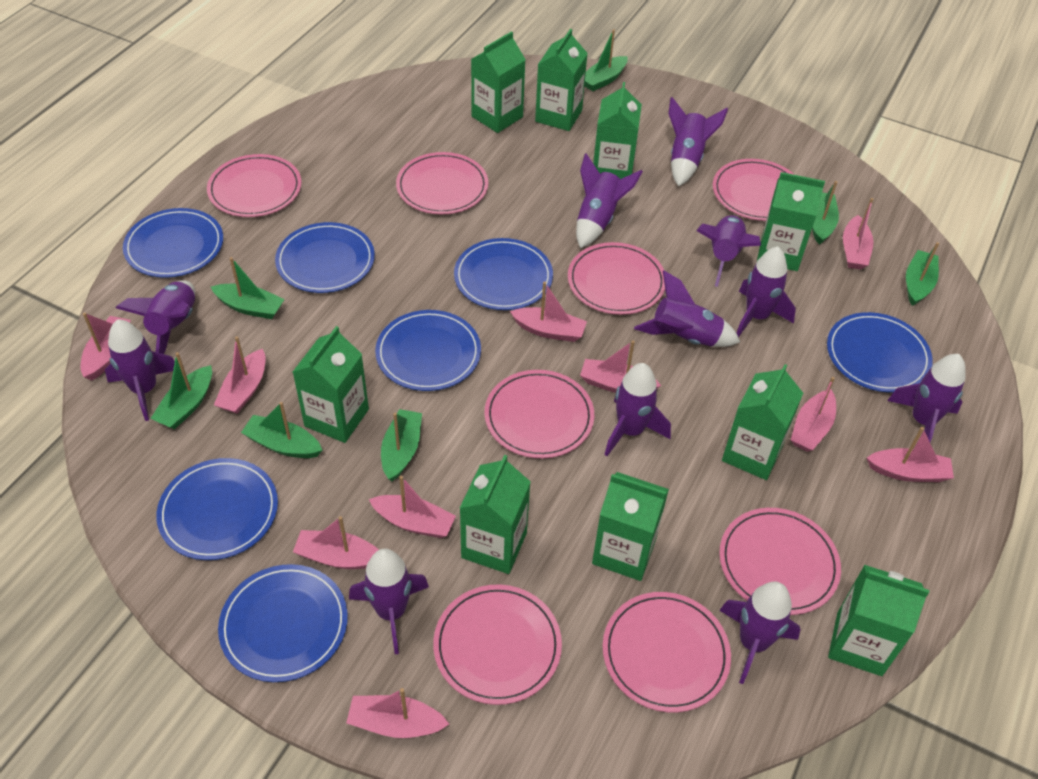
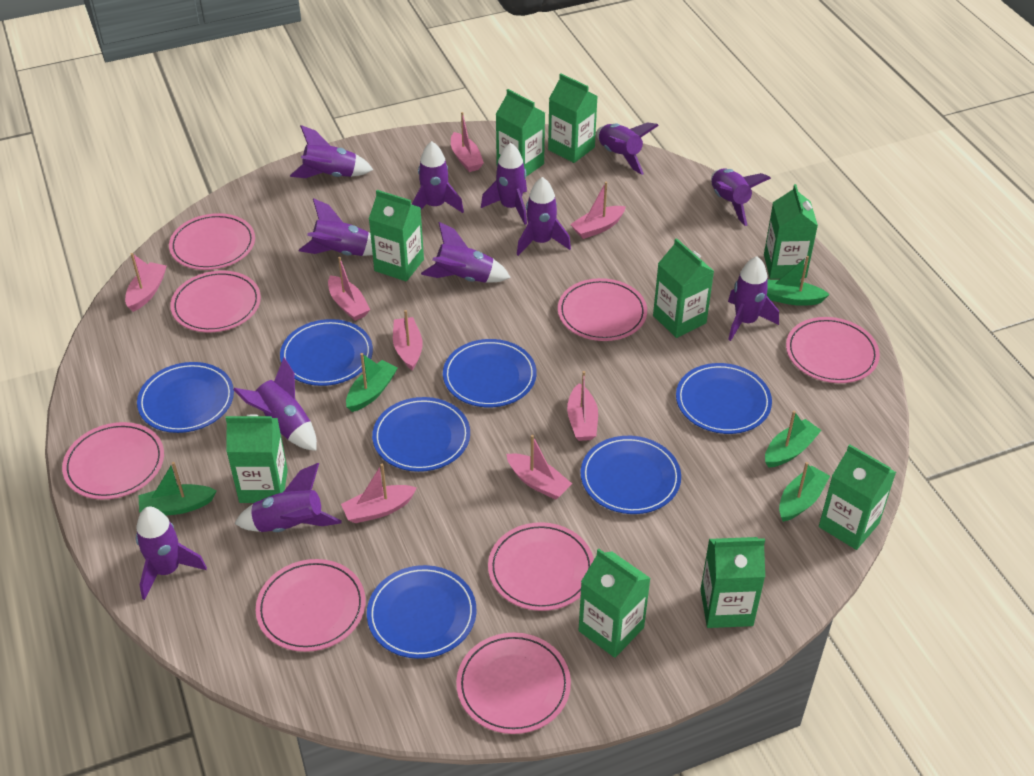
green boat: [150,352,212,429] [211,257,285,319] [241,402,322,458] [381,409,422,481] [584,29,628,91] [812,181,839,245] [906,242,939,306] = 7 -> [139,462,216,515] [346,353,398,412] [765,411,822,468] [767,256,830,306] [779,462,830,522] = 5
pink boat: [80,313,131,381] [214,336,266,414] [293,516,379,569] [346,688,449,738] [369,476,456,538] [510,281,587,342] [580,340,661,393] [791,377,836,452] [843,198,874,270] [867,427,954,482] = 10 -> [125,253,167,312] [328,257,370,321] [341,464,417,523] [393,310,423,370] [451,112,484,172] [506,435,572,500] [567,371,598,441] [570,182,626,239] = 8
purple rocket: [105,319,175,421] [116,280,195,354] [349,549,429,654] [576,153,643,248] [604,363,671,456] [634,270,740,347] [668,97,728,187] [696,215,761,287] [719,581,801,684] [737,246,796,337] [887,354,966,442] = 11 -> [136,507,207,600] [233,358,317,451] [234,463,342,532] [290,125,373,178] [299,198,373,256] [412,141,464,213] [421,222,511,283] [481,142,527,225] [517,177,571,256] [596,122,659,175] [711,168,771,226] [728,256,779,341] = 12

